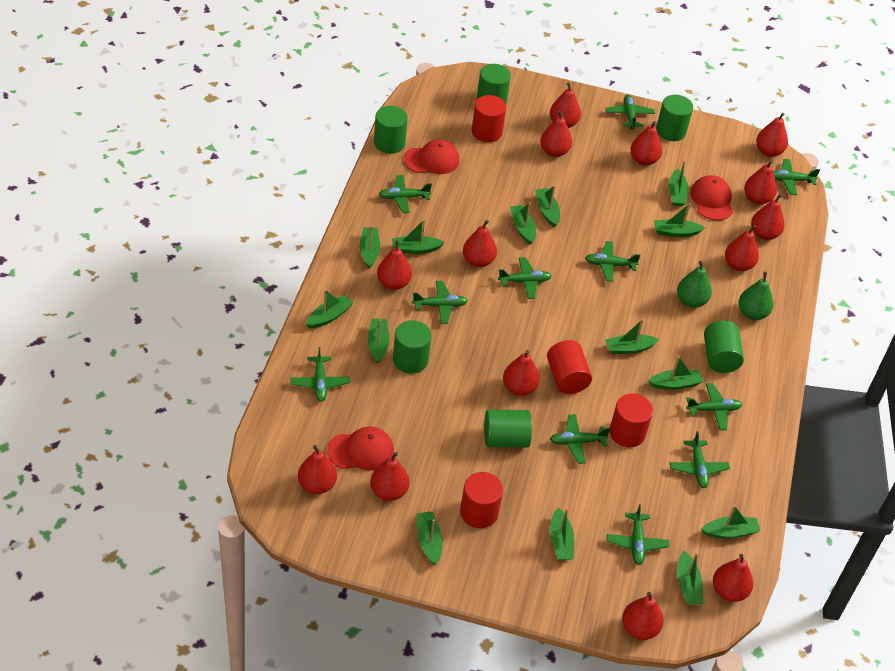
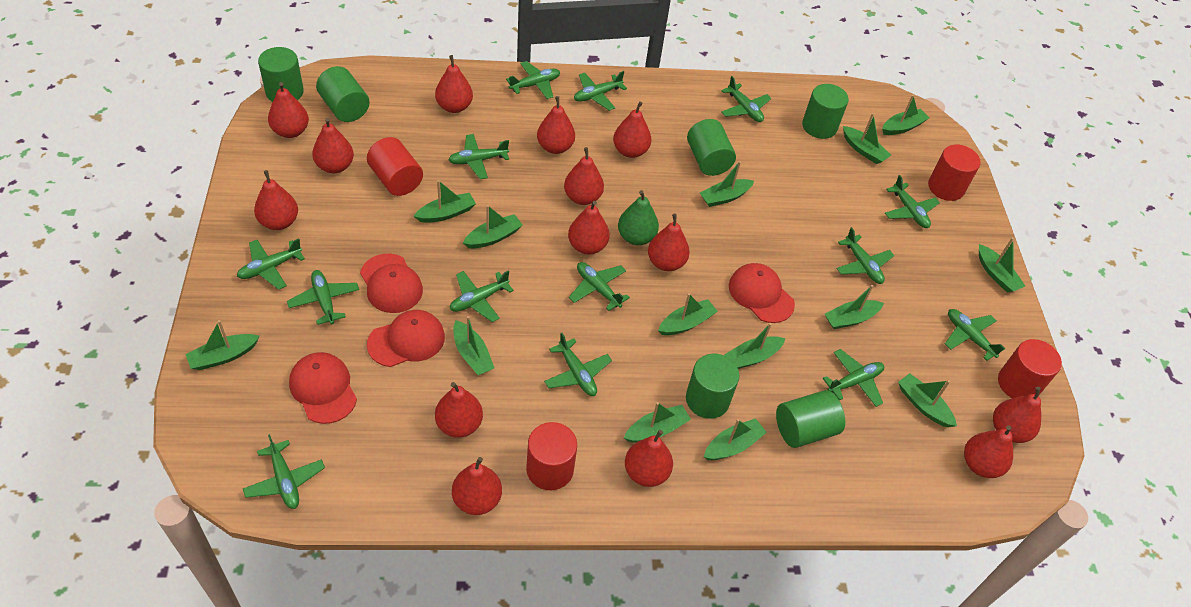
green pear: [677,261,712,308] [738,272,773,320] = 2 -> [618,190,659,245] = 1
green plane: [290,347,350,402] [379,175,432,213] [412,281,468,324] [498,257,551,299] [550,414,610,464] [585,241,641,282] [605,94,655,129] [607,504,670,565] [670,431,730,488] [686,383,742,430] [773,159,820,195] = 11 -> [237,238,305,290] [243,434,325,509] [287,270,359,325] [448,134,509,179] [450,270,514,322] [506,61,560,99] [544,333,612,396] [569,262,630,311] [574,71,627,111] [721,76,772,122] [823,349,884,407] [836,227,894,284] [885,175,940,228] [945,309,1005,361] = 14
red cap: [328,427,394,471] [404,140,460,174] [690,175,733,221] = 3 -> [289,352,357,424] [360,254,423,313] [367,310,445,367] [729,263,795,323] = 4

